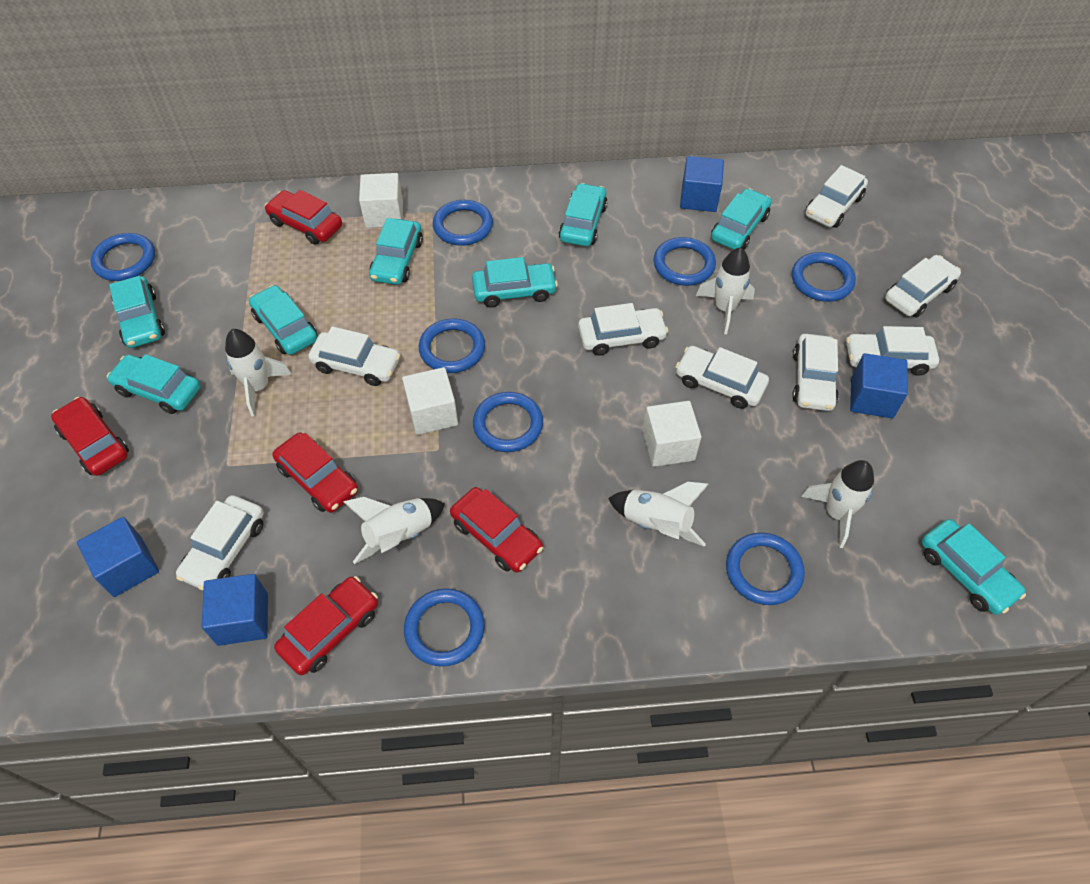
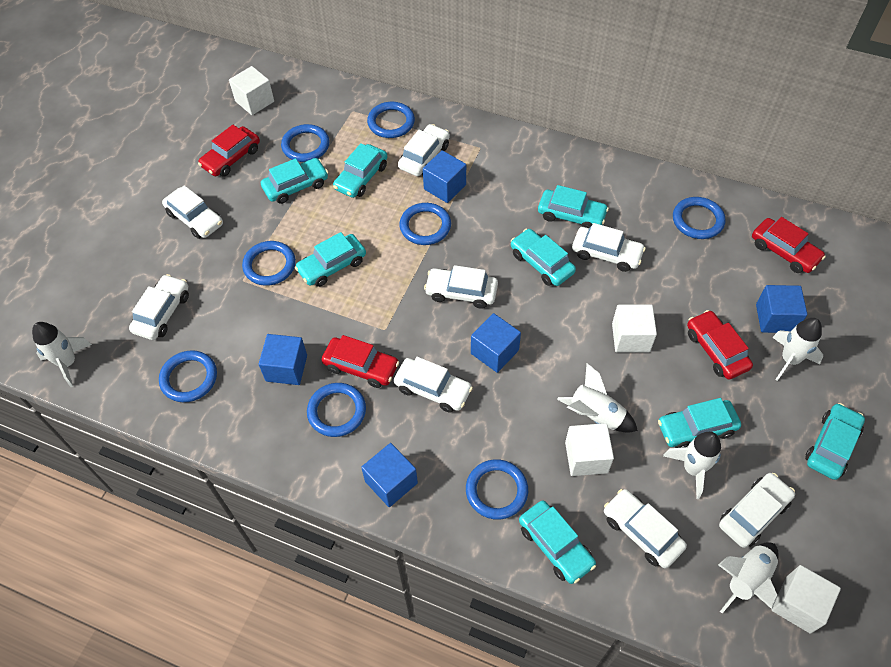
blue cube: [77,517,159,597] [201,574,268,646] [680,156,724,212] [850,353,908,418] = 4 -> [259,334,307,385] [361,443,418,507] [423,150,466,203] [471,313,521,373] [756,285,807,333] = 5
red car: [51,397,129,476] [265,190,342,245] [272,432,358,513] [274,576,378,675] [450,487,543,573] = 5 -> [198,125,260,177] [321,335,399,388] [687,310,753,379] [752,217,826,273] = 4
white cube: [359,173,403,228] [402,367,458,435] [643,401,702,467] = 3 -> [229,66,274,115] [565,423,614,476] [612,305,657,352] [772,565,841,634] = 4

